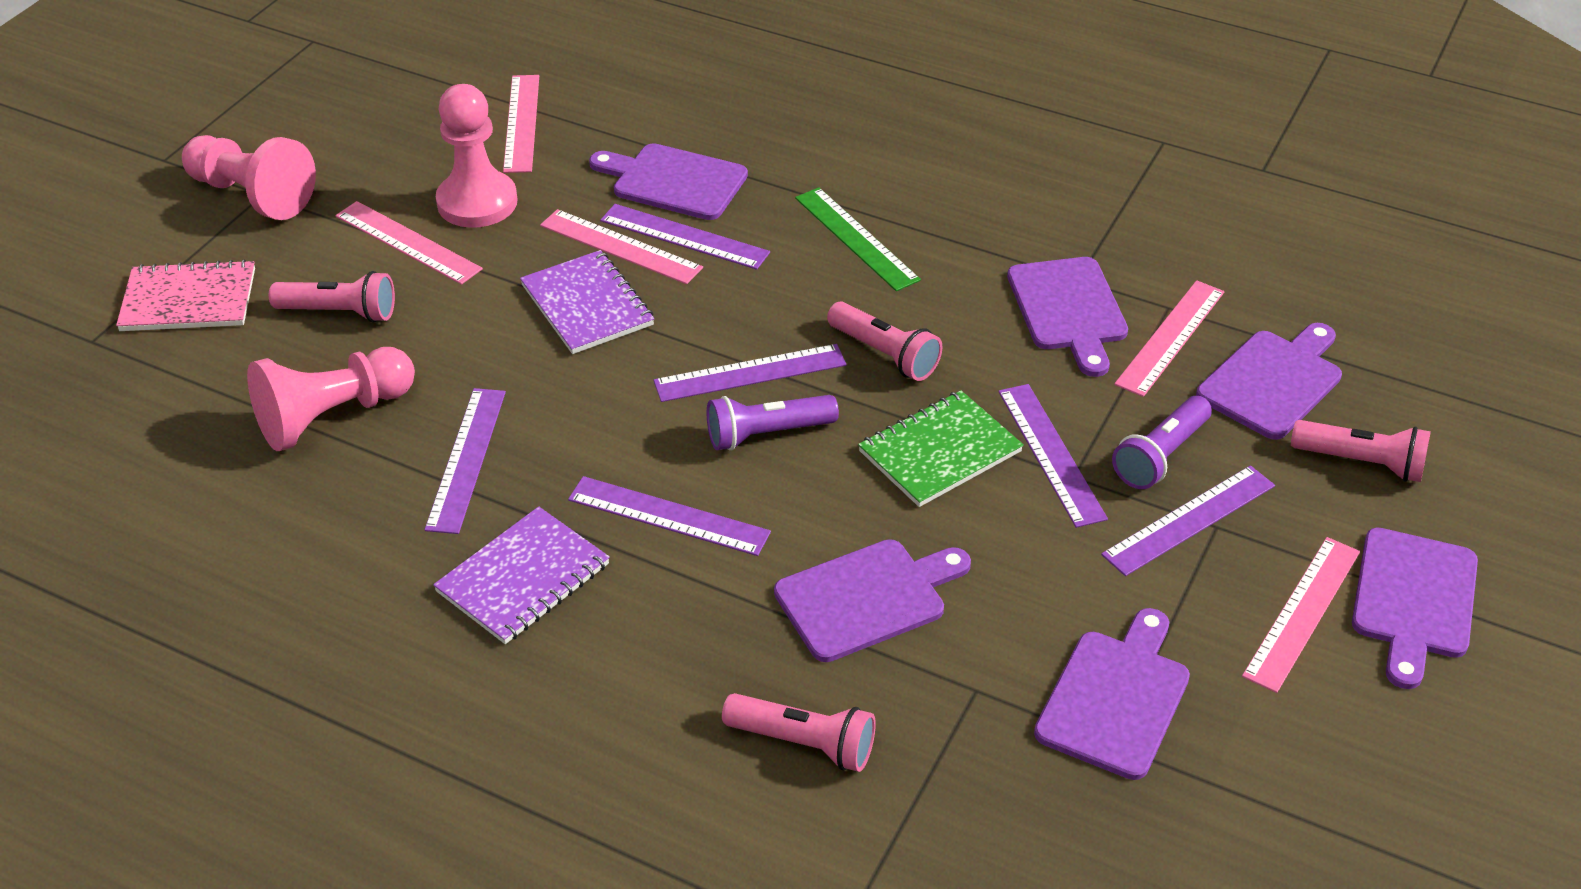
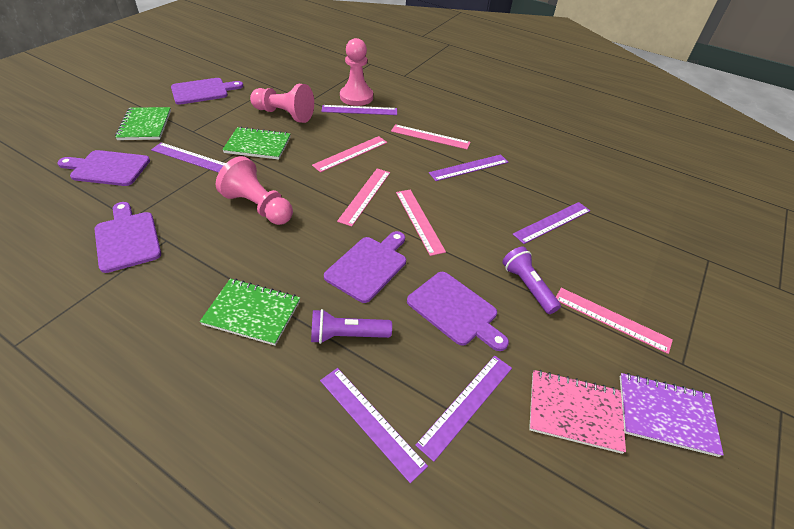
green notebook: [858,390,1024,507] = 1 -> [115,107,171,140] [200,279,300,346] [222,127,290,160] = 3
green ruler: [795,187,921,291] = 1 -> none = 0
pink flashlight: [269,271,395,323] [722,693,876,772] [827,302,943,381] [1291,420,1431,482] = 4 -> none = 0
purple cutting board: [589,143,748,220] [774,539,971,662] [1007,257,1128,377] [1034,608,1190,780] [1196,323,1342,440] [1352,528,1478,689] = 6 -> [57,150,150,186] [95,202,161,273] [171,78,243,105] [324,231,406,303] [407,272,509,351] = 5
purple notebook: [433,506,610,644] [520,250,654,354] = 2 -> [620,373,724,457] = 1

